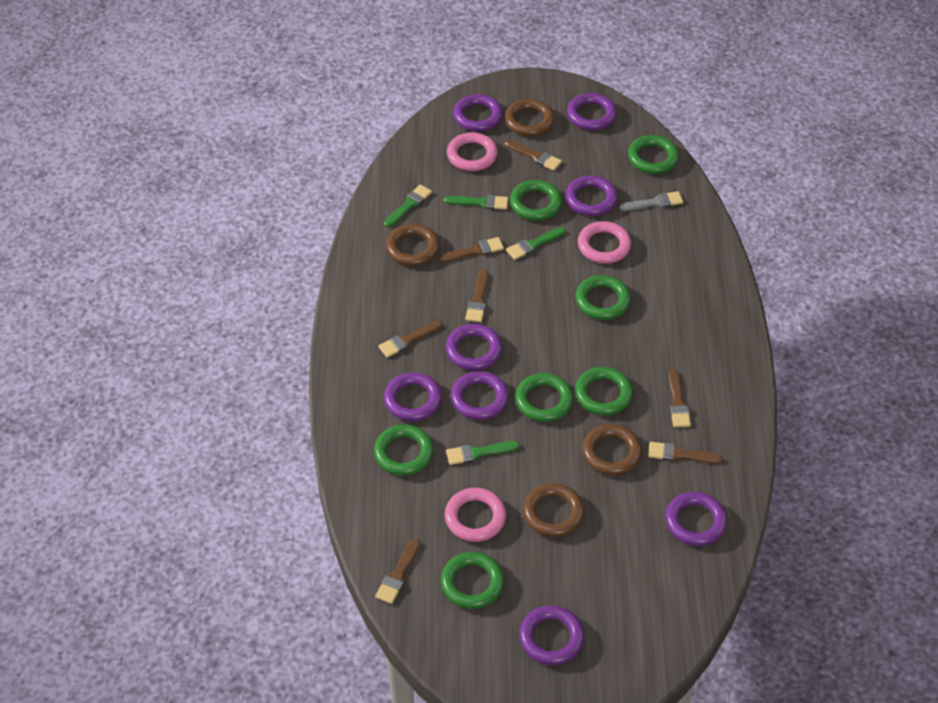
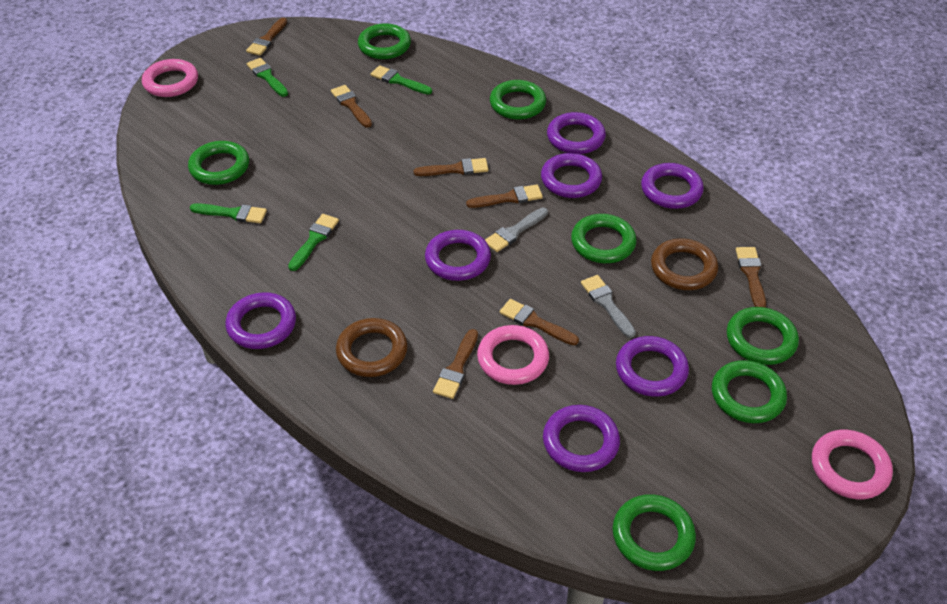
brown ring: [386,224,440,266] [505,99,555,136] [523,483,584,537] [582,424,642,475] = 4 -> [336,318,408,377] [651,238,718,290] = 2
grey brush: [619,191,683,211] = 1 -> [485,208,548,252] [581,275,636,338] = 2
purple ring: [384,372,442,421] [446,324,502,370] [451,371,509,420] [453,94,503,132] [519,605,584,665] [565,175,618,216] [567,93,617,130] [665,492,727,546] = 8 -> [226,292,296,349] [425,230,491,281] [541,153,602,198] [543,405,620,472] [547,112,606,154] [616,336,689,397] [641,163,704,209] = 7

